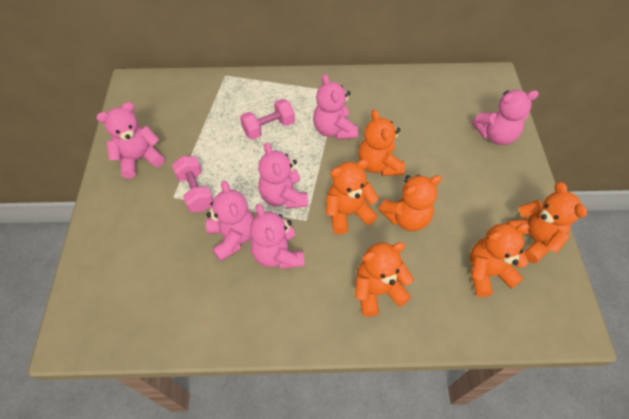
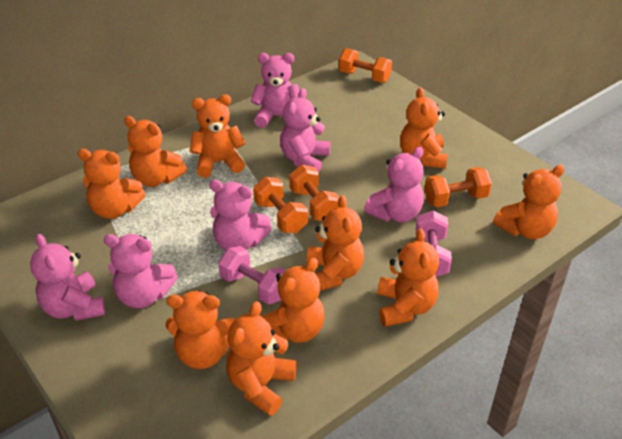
orange dumbbell: none = 0 -> [253,177,308,233] [289,165,339,221] [339,48,392,83] [424,167,492,207] = 4
orange teddy bear: [326,159,379,234] [355,242,413,317] [358,109,405,176] [378,174,442,231] [470,223,530,297] [506,182,587,263] = 6 -> [77,149,145,219] [124,116,187,187] [166,290,236,369] [189,94,246,178] [226,301,297,416] [261,258,325,343] [307,195,364,291] [377,228,439,327] [400,87,448,169] [493,164,565,239] = 10

